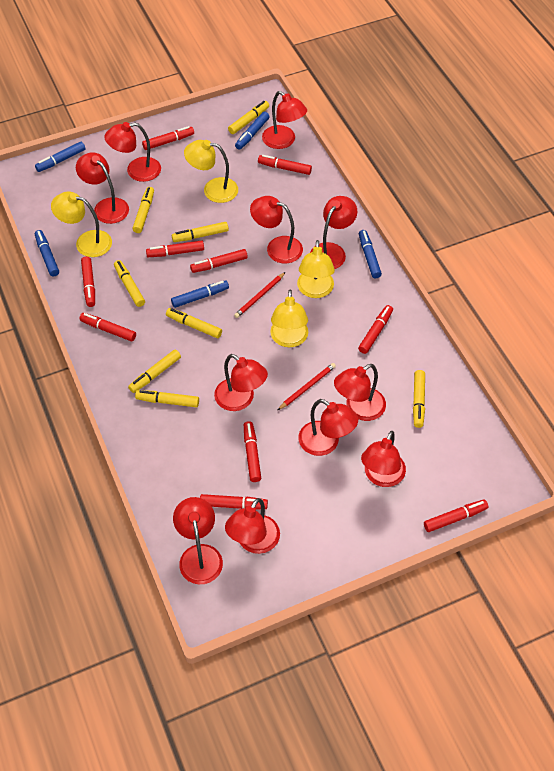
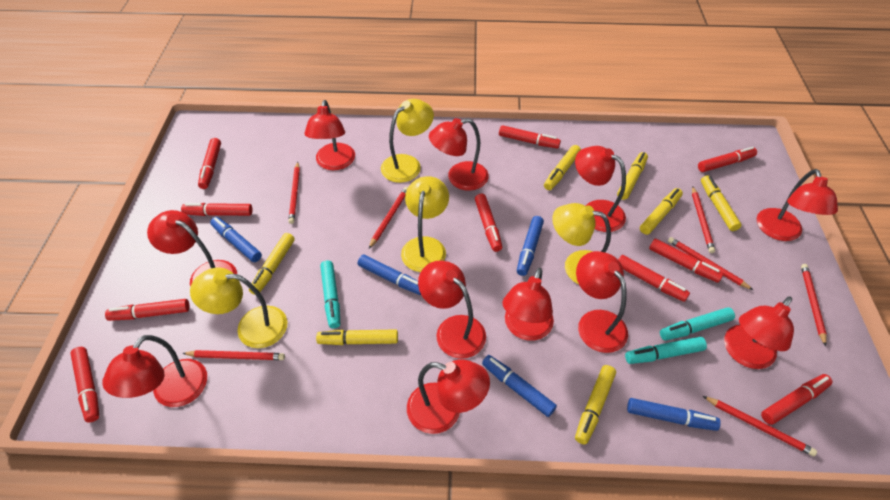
red pencil: [234,272,286,318] [278,363,336,410] = 2 -> [182,350,285,360] [288,162,300,224] [369,187,408,249] [668,237,753,290] [692,186,715,253] [703,396,817,456] [801,264,827,346] = 7
turquoise marker: none = 0 -> [320,260,340,329] [625,337,707,364] [660,307,735,340] = 3
yellow marker: [114,260,145,307] [128,350,181,393] [133,187,154,233] [135,390,199,407] [166,308,222,338] [172,222,229,242] [228,101,269,134] [413,370,425,428] = 8 -> [249,233,295,295] [316,329,398,345] [544,145,581,190] [575,365,616,444] [617,152,648,200] [640,188,683,235] [701,175,741,231] = 7

